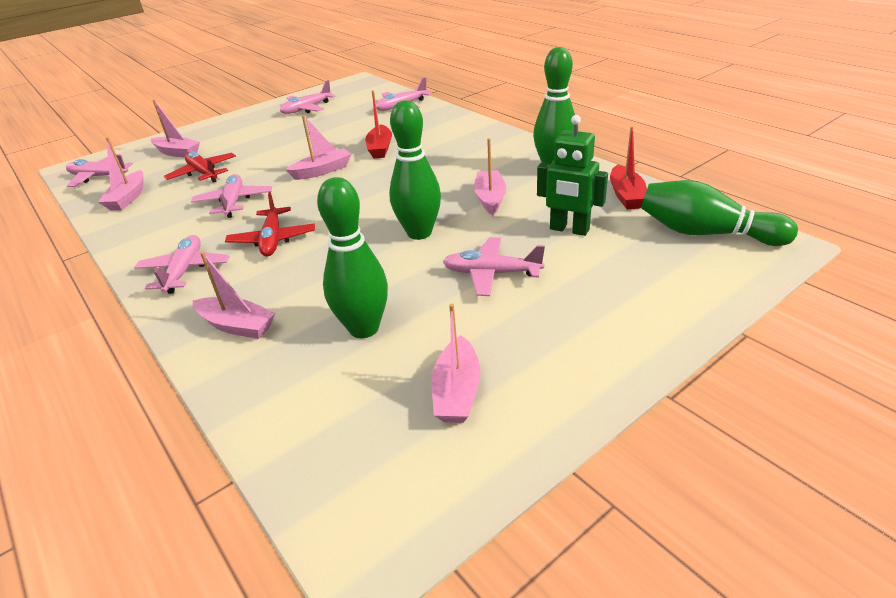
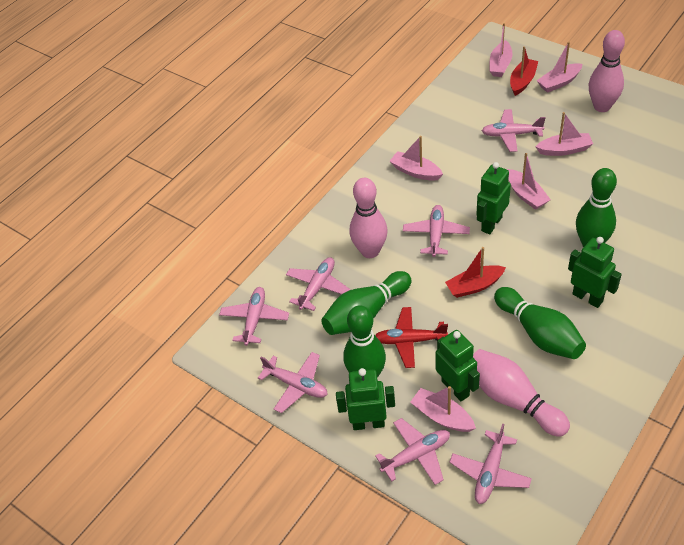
green robot: [537,115,608,236] = 1 -> [336,368,395,430] [436,330,480,402] [477,162,511,234] [568,237,622,308] = 4
pink bowling pin: none = 0 -> [350,178,387,258] [473,349,570,437] [589,30,625,112] = 3
pink plane: [66,154,133,187] [134,235,230,294] [191,174,272,218] [280,80,336,114] [376,78,432,111] [443,237,545,296] = 6 -> [219,287,289,346] [258,352,328,413] [286,257,350,311] [375,418,450,485] [403,205,470,257] [450,423,532,504] [482,109,545,152] = 7
red plane: [164,151,236,183] [225,192,315,256] = 2 -> [375,307,448,368] = 1

